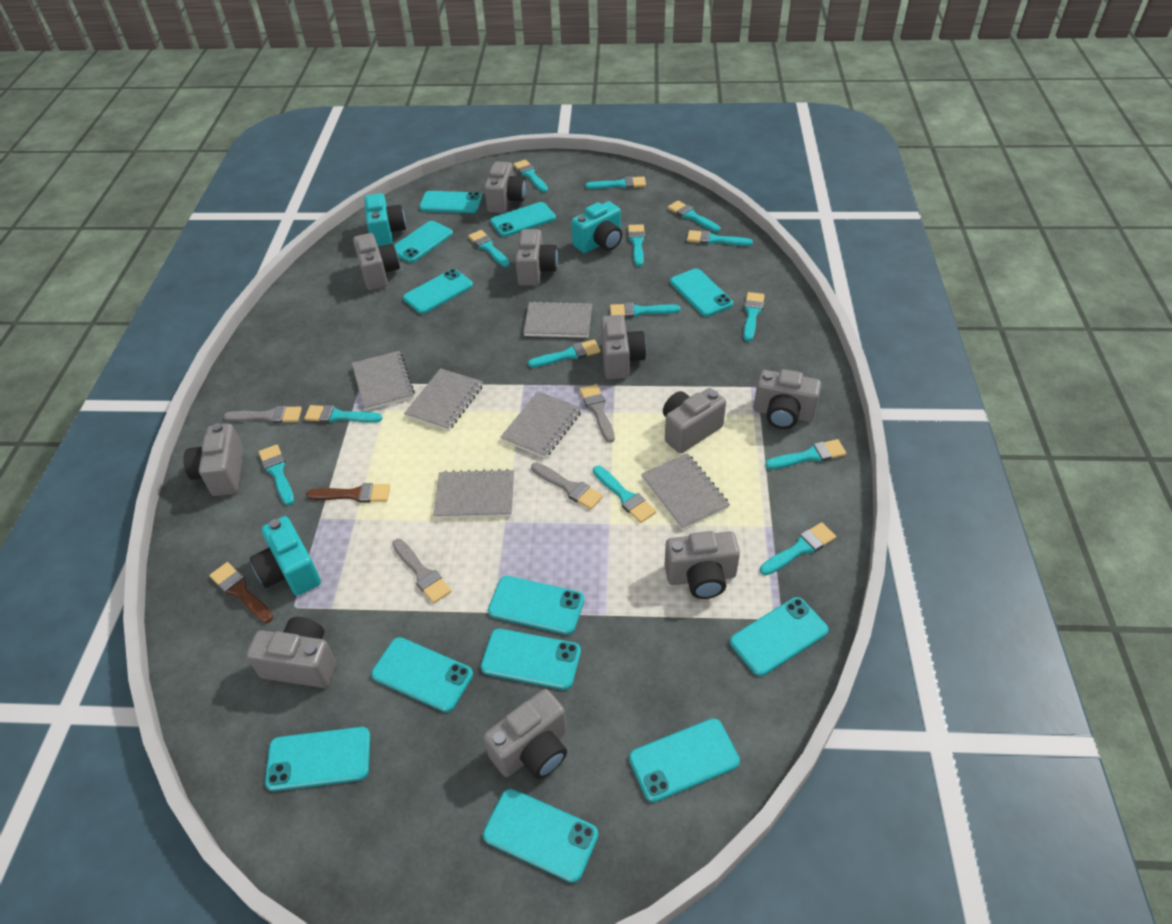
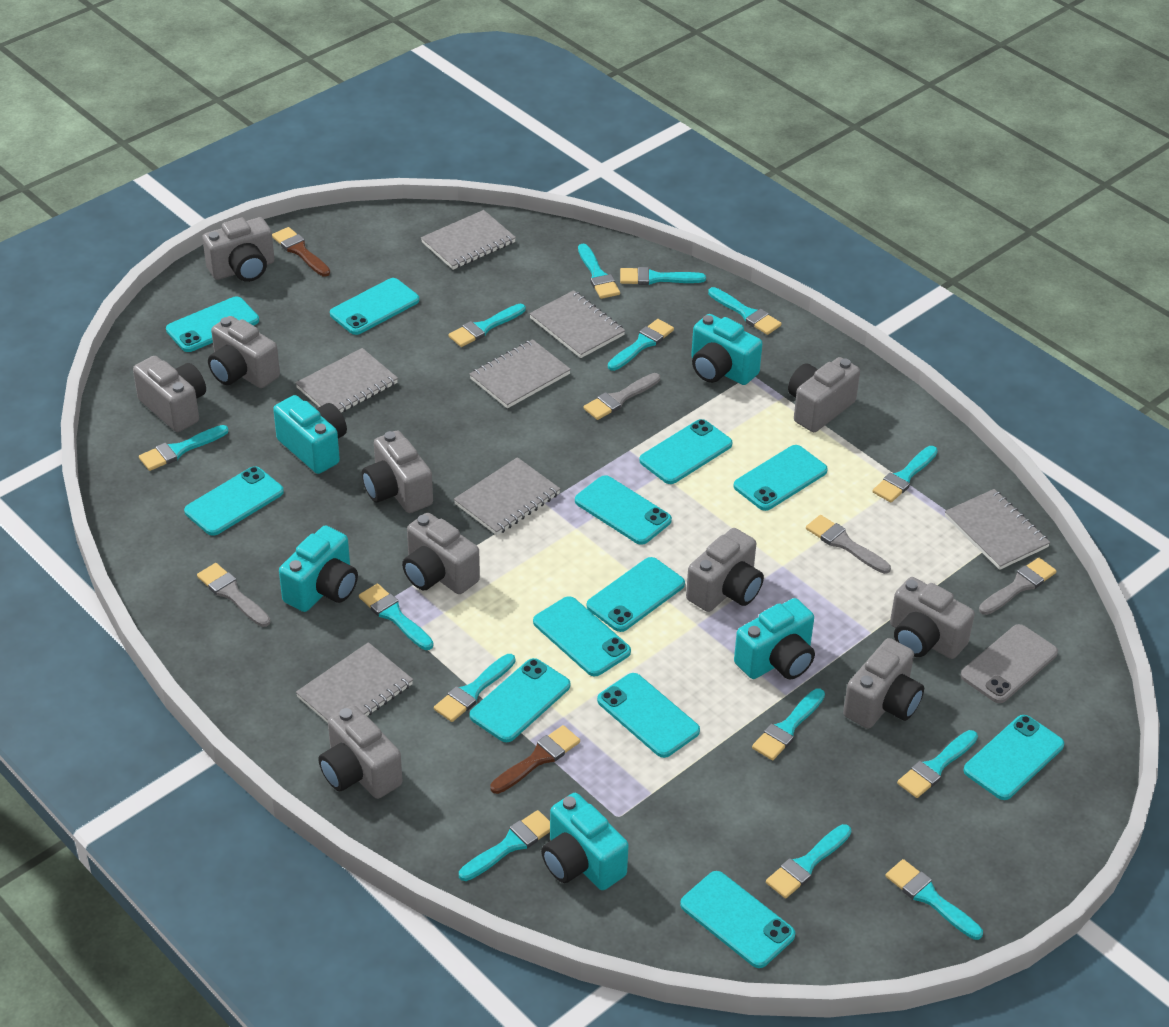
grey notebook: [352,351,415,411] [404,368,483,431] [433,469,514,519] [500,391,582,458] [523,301,592,338] [641,453,730,530] = 6 -> [295,348,398,413] [296,642,413,723] [421,210,516,270] [454,457,561,535] [469,339,571,409] [529,290,625,358] [945,489,1051,570] = 7
grey phone: none = 0 -> [961,624,1058,703] = 1
turquoise camera: [250,516,321,596] [364,193,406,247] [571,201,622,253] = 3 -> [273,395,347,474] [279,525,358,612] [541,793,629,890] [691,314,763,385] [734,598,815,679] = 5

